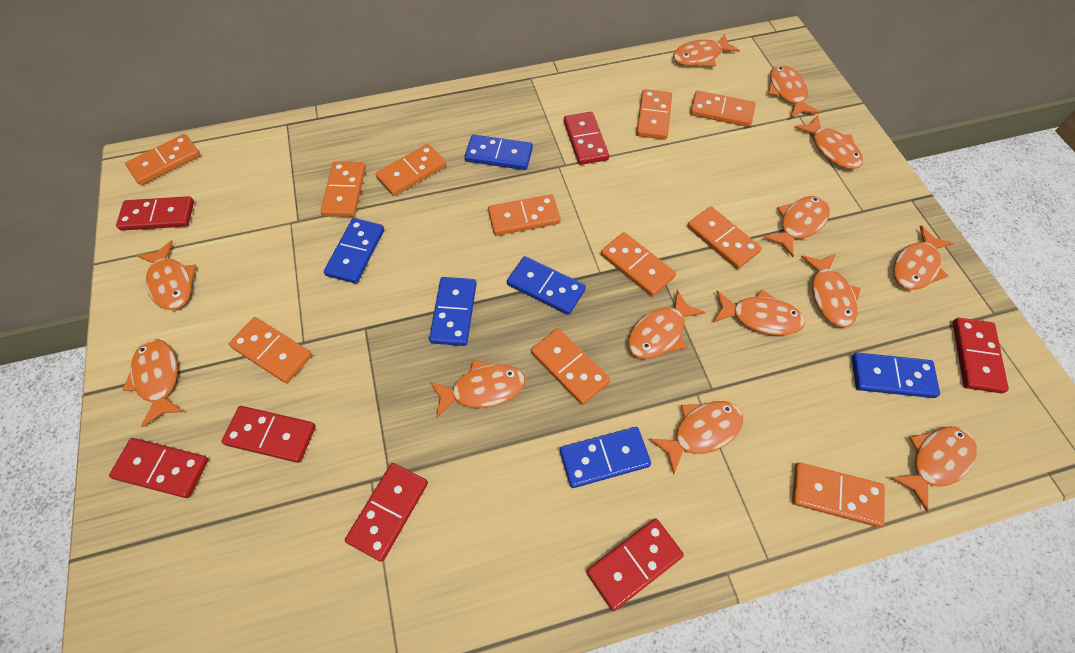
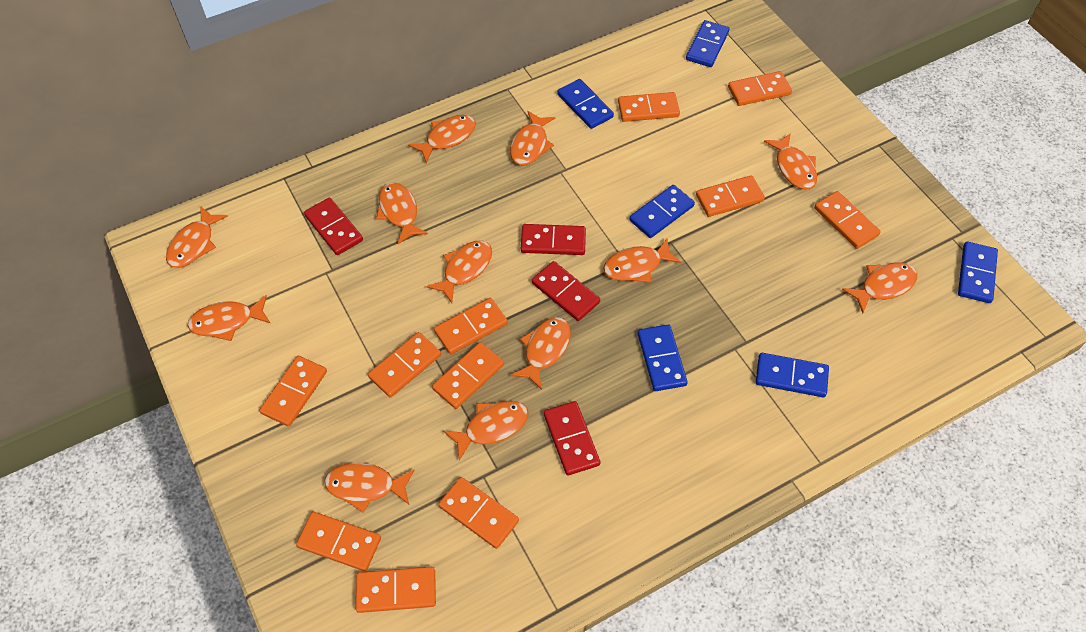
orange fish: [122,339,184,428] [137,240,196,310] [430,360,525,418] [628,290,706,359] [649,401,743,474] [673,34,740,67] [713,289,805,335] [763,196,830,257] [768,65,820,118] [794,116,863,169] [801,254,861,327] [891,426,977,512] [893,226,954,290] = 13 -> [166,206,228,268] [188,295,270,341] [324,463,415,512] [376,182,428,244] [408,115,476,163] [426,240,492,303] [443,401,529,461] [510,111,555,165] [511,317,571,390] [603,238,681,283] [764,133,817,189] [842,262,917,313] = 12
red domino: [109,438,208,498] [116,196,194,231] [221,406,316,463] [345,463,428,562] [564,112,609,165] [586,518,684,611] [953,318,1009,393] = 7 -> [304,198,363,255] [521,224,586,255] [532,261,600,321] [544,401,600,476] = 4

